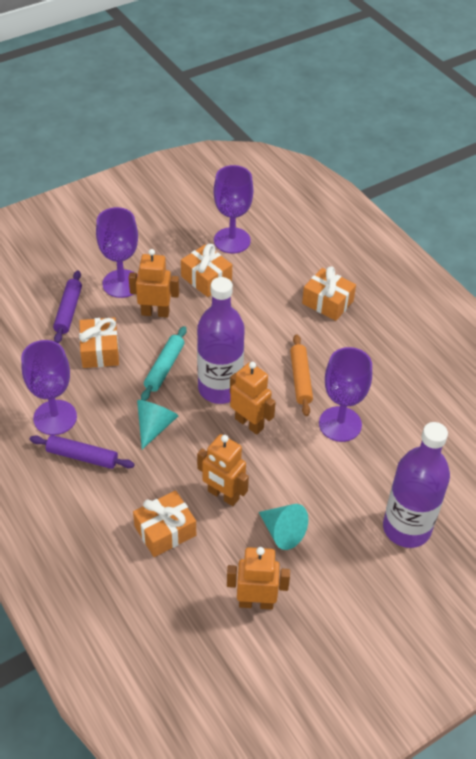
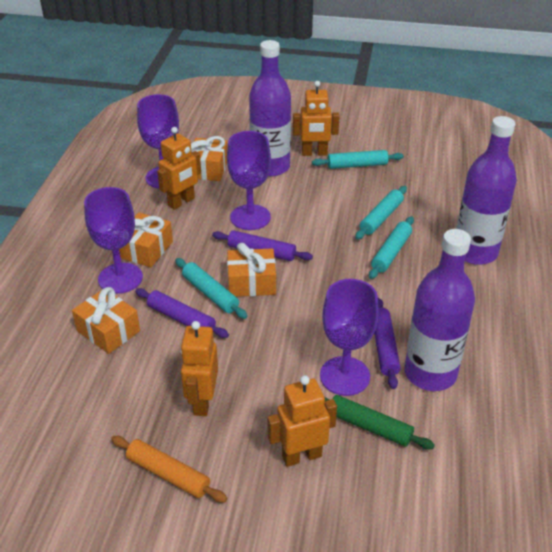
green rolling pin: none = 0 -> [324,395,435,450] = 1
purple bottle: [197,277,245,404] [383,422,450,548] = 2 -> [249,40,291,177] [404,229,475,391] [456,116,517,265] = 3
purple rolling pin: [30,435,135,469] [53,270,82,343] = 2 -> [135,288,229,338] [212,230,313,261] [374,298,401,389] = 3
turquoise cone: [137,400,178,449] [259,504,308,550] = 2 -> none = 0
turquoise rolling pin: [141,326,187,401] = 1 -> [175,258,248,319] [312,150,404,169] [355,186,407,240] [369,216,414,279] = 4

